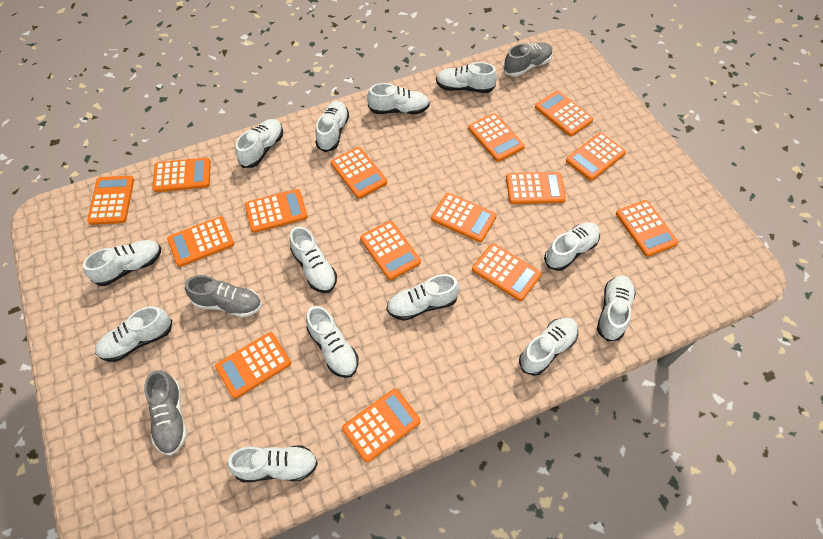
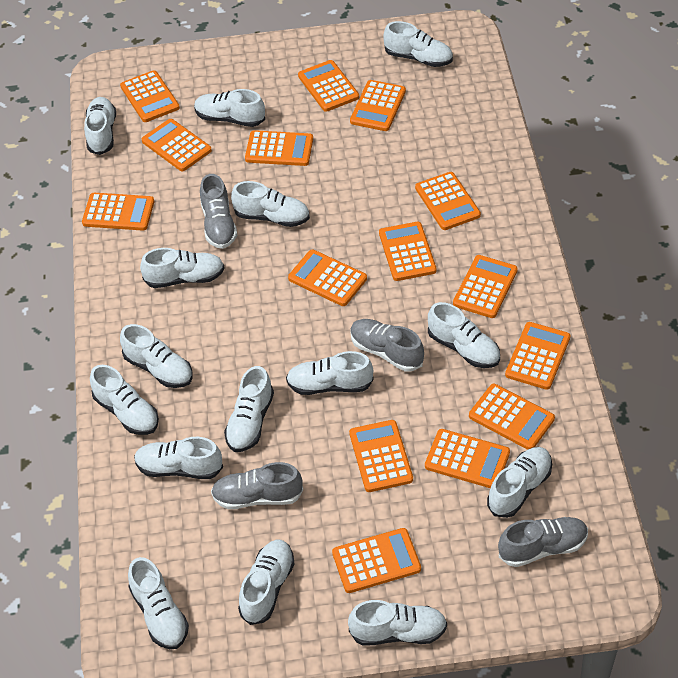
grey shoe: [144,370,187,456] [185,275,261,317] [503,42,553,77] = 3 -> [200,174,237,249] [211,462,303,509] [350,319,424,372] [498,517,588,567] = 4
white shoe: [83,240,161,286] [95,306,172,362] [227,445,318,482] [235,119,283,168] [289,226,337,293] [306,306,358,378] [315,101,349,152] [367,83,430,114] [387,274,459,321] [436,62,497,93] [519,318,578,376] [544,222,600,271] [597,275,636,341] = 13 -> [84,97,116,155] [90,365,159,435] [120,324,192,388] [128,557,189,649] [134,437,223,479] [140,248,225,288] [194,89,265,127] [224,366,274,452] [231,181,310,227] [238,540,295,625] [286,351,374,395] [348,600,447,646] [383,21,453,67] [428,302,500,368] [487,447,552,518] = 15

